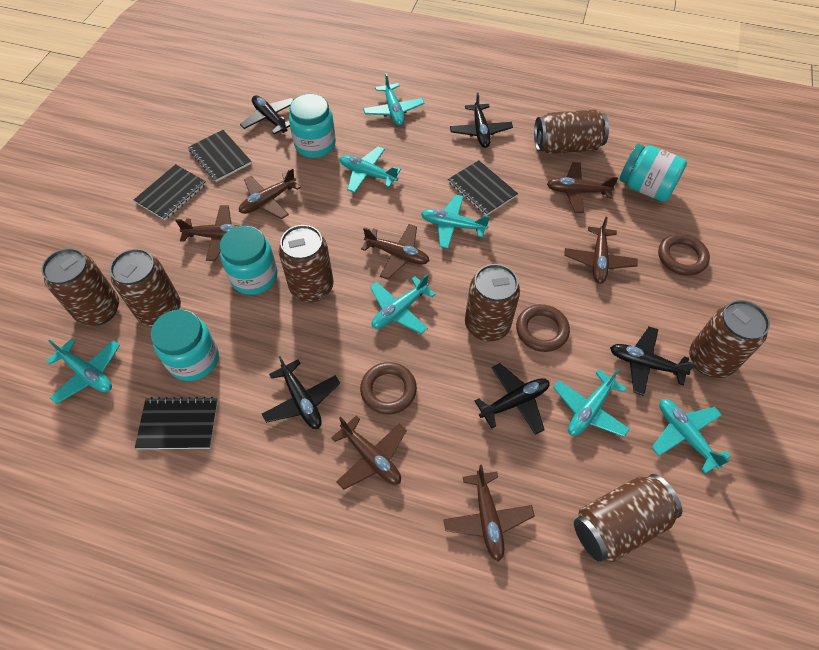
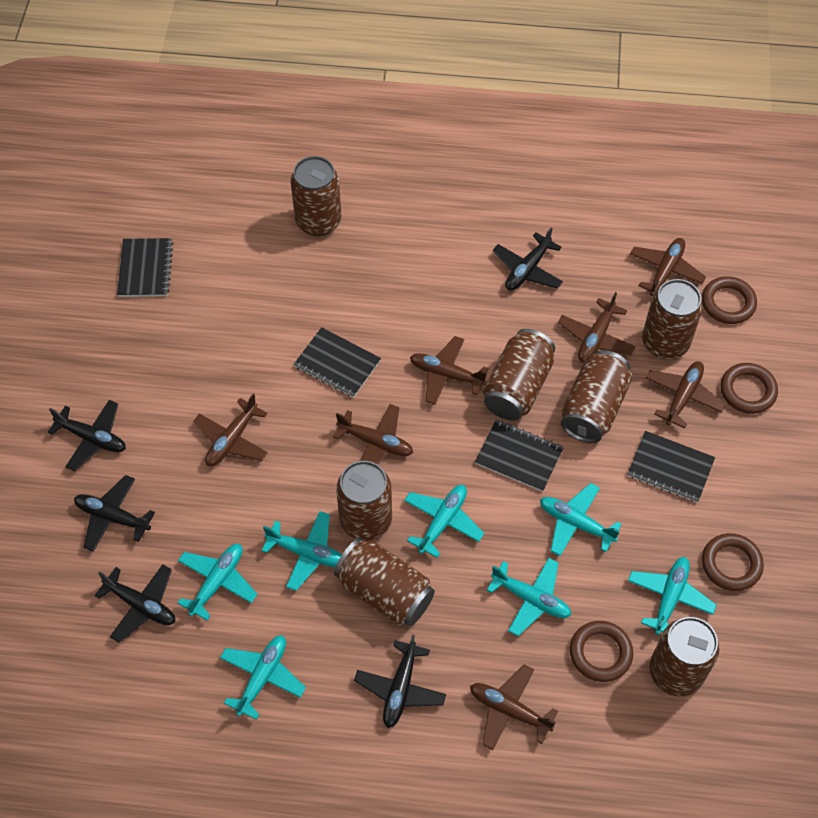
brown ring: [360,362,417,415] [516,304,570,352] [658,234,710,276] = 3 -> [570,621,633,682] [702,276,757,324] [702,533,764,591] [720,363,778,414] = 4
turquoise jar: [151,309,219,381] [220,226,278,295] [289,94,336,158] [619,144,687,202] = 4 -> none = 0

